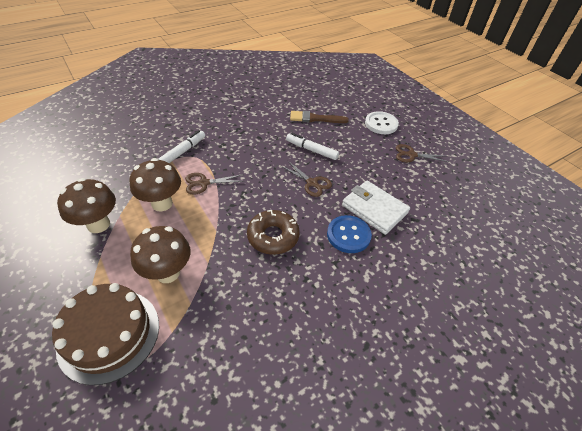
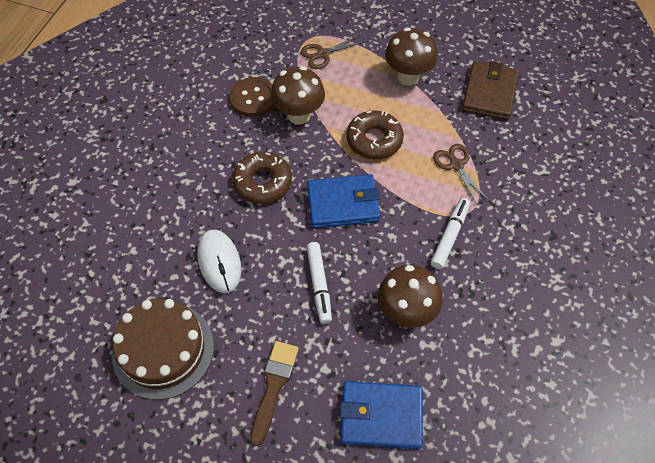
blue button: [327,215,372,253] = 1 -> none = 0
blue wallet: none = 0 -> [307,174,381,228] [340,381,423,449] = 2
brown button: none = 0 -> [229,77,274,117] = 1
brown donut: [247,210,300,255] = 1 -> [232,152,292,204] [346,111,404,159] = 2
brown scissors: [185,173,245,195] [281,161,332,197] [396,144,449,162] = 3 -> [301,35,366,69] [433,144,488,205] = 2
brown wallet: none = 0 -> [462,61,519,120] = 1
white button: [365,111,399,134] = 1 -> none = 0
white mouse: none = 0 -> [197,229,241,293] = 1
white wallet: [342,181,410,235] = 1 -> none = 0

